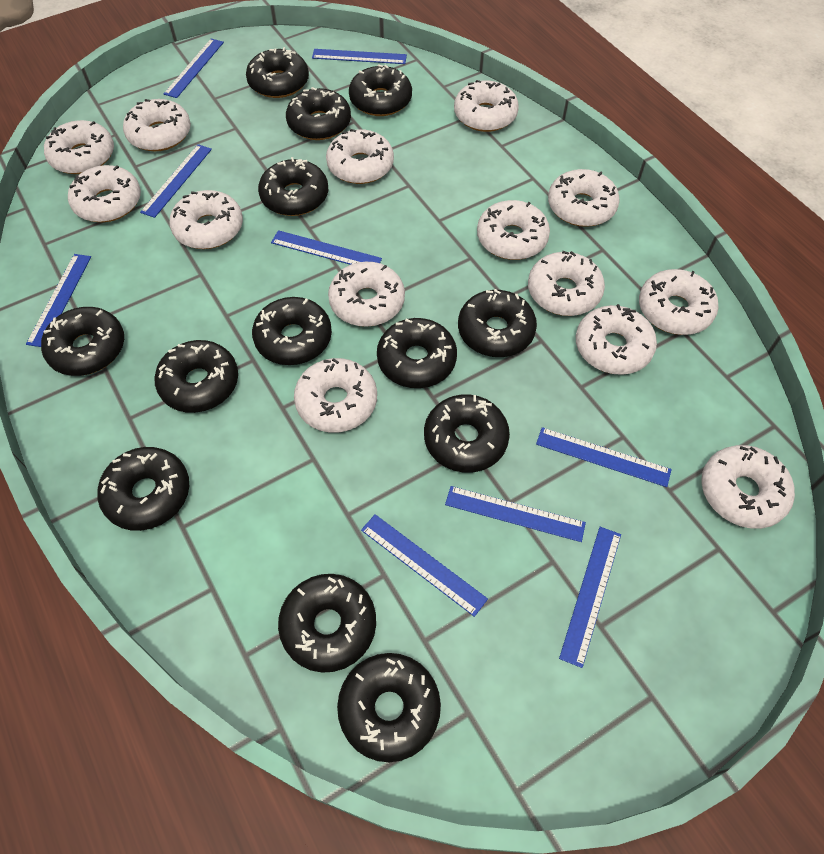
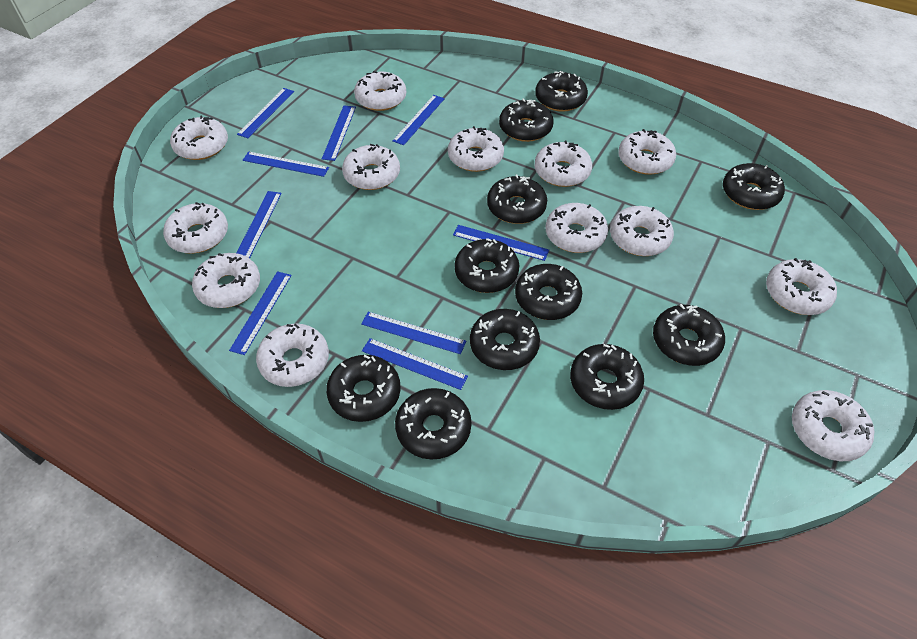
black donut: [41,307,124,376] [97,447,189,531] [154,340,238,413] [246,47,309,98] [252,297,332,365] [258,157,328,216] [278,574,376,673] [286,87,351,140] [337,653,441,762] [349,64,412,116] [377,318,457,388] [424,394,510,473] [458,289,537,357] = 13 -> [326,355,401,422] [395,388,471,459] [455,238,519,293] [470,309,540,370] [487,175,547,224] [499,98,553,142] [515,264,582,320] [535,71,588,112] [570,344,644,410] [653,304,725,366] [723,163,785,210] = 11
white donut: [44,120,114,174] [68,165,141,222] [123,99,191,151] [170,190,243,249] [294,358,377,432] [326,129,394,184] [328,262,405,327] [454,80,519,132] [477,200,550,260] [528,251,605,316] [548,169,620,227] [576,304,657,375] [639,269,719,335] [701,445,795,529] = 14 -> [163,202,228,254] [170,115,228,160] [192,253,260,308] [256,323,329,387] [342,144,400,190] [354,71,406,111] [448,126,504,172] [535,140,592,187] [545,203,608,253] [610,206,674,256] [618,129,676,175] [766,258,837,315] [792,390,874,461] = 13

